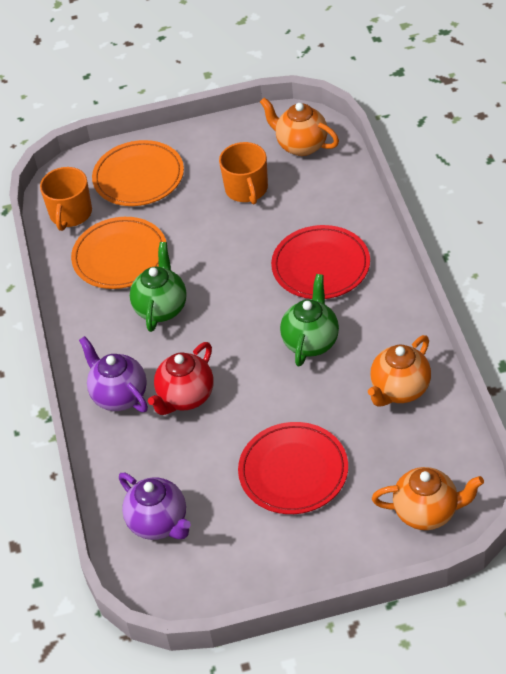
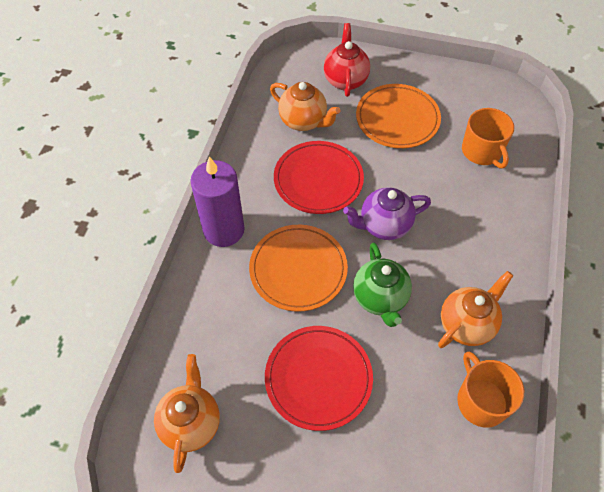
green teapot: [130,242,187,332] [280,274,339,366] = 2 -> [353,243,412,327] = 1
purple candle: none = 0 -> [190,156,245,247] = 1
purple teapot: [79,336,148,412] [119,473,191,540] = 2 -> [343,187,431,240] = 1

